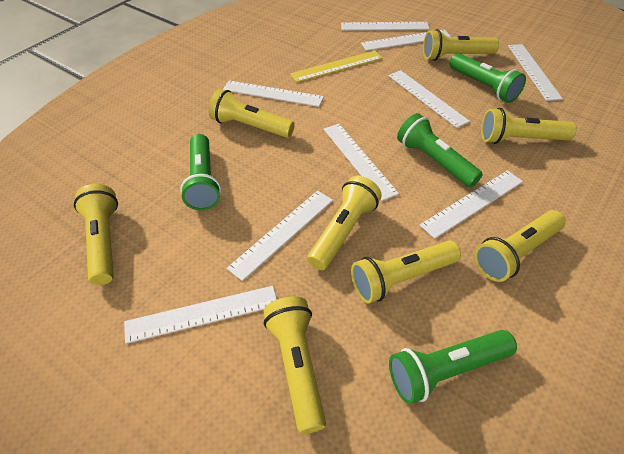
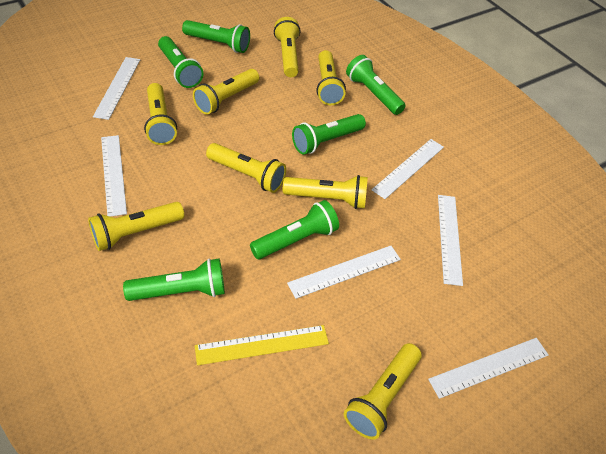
green flashlight: [180,134,221,211] [389,330,517,404] [397,113,483,187] [449,53,526,103] = 4 -> [123,258,225,301] [158,36,203,88] [182,20,250,53] [250,200,339,259] [292,114,366,155] [346,55,406,115] = 6
white ruler: [124,286,277,344] [223,80,324,107] [226,190,333,281] [324,124,399,201] [341,22,429,31] [361,30,451,51] [388,70,470,128] [420,170,523,239] [508,44,563,101] = 9 -> [93,57,140,120] [101,135,127,217] [287,246,401,299] [372,139,444,199] [428,338,549,399] [438,195,463,286] = 6

